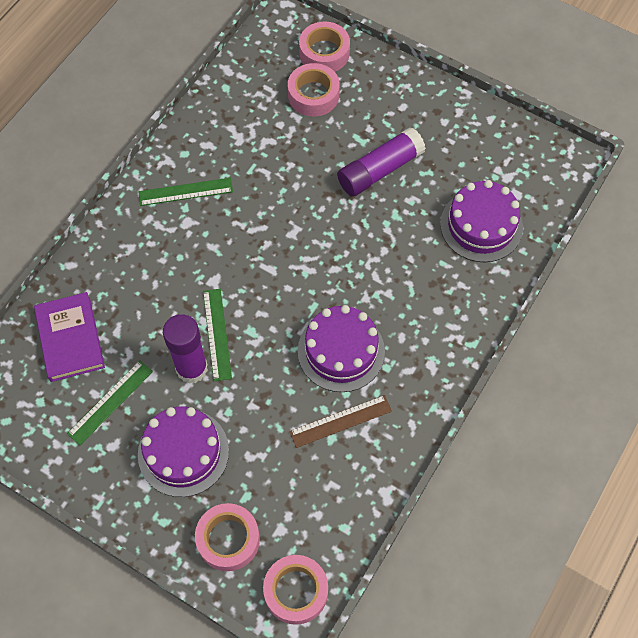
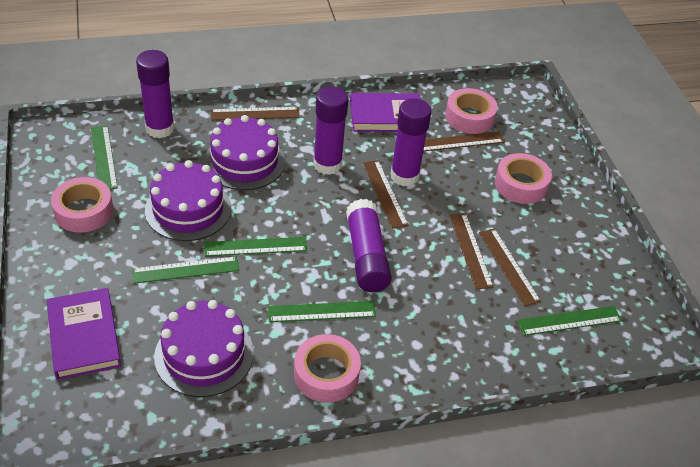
brown ruler: [289,395,392,448] = 1 -> [211,107,300,120] [363,160,408,229] [423,132,504,152] [449,213,493,289] [479,229,541,306] = 5
green ruler: [67,360,153,445] [138,178,233,206] [203,289,232,381] = 3 -> [91,126,118,190] [132,256,239,284] [204,237,307,256] [268,301,376,322] [517,306,622,336] = 5
purple book: [34,292,105,382] = 1 -> [47,288,121,380] [350,93,421,132] = 2
purple glue stick: [163,314,208,384] [337,127,426,197] = 2 -> [136,50,175,138] [313,86,348,175] [346,199,392,292] [390,98,432,187] = 4

